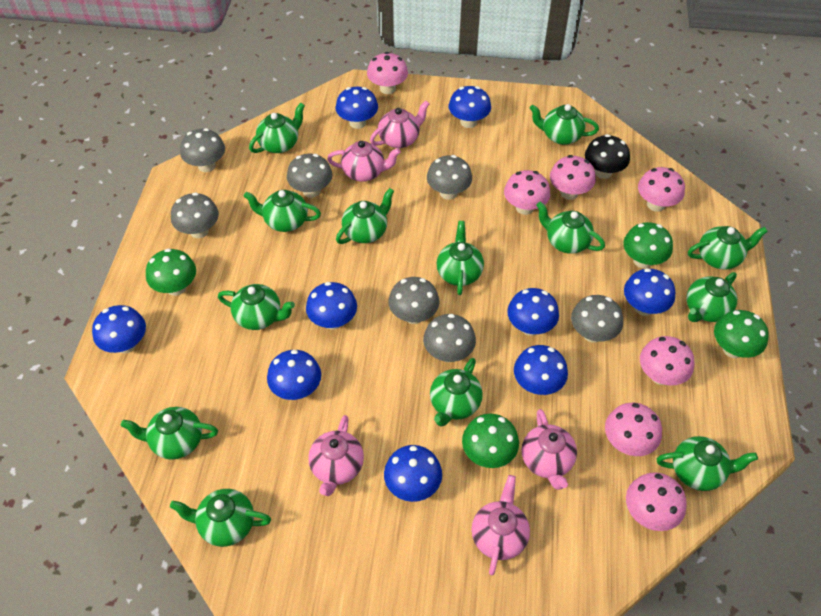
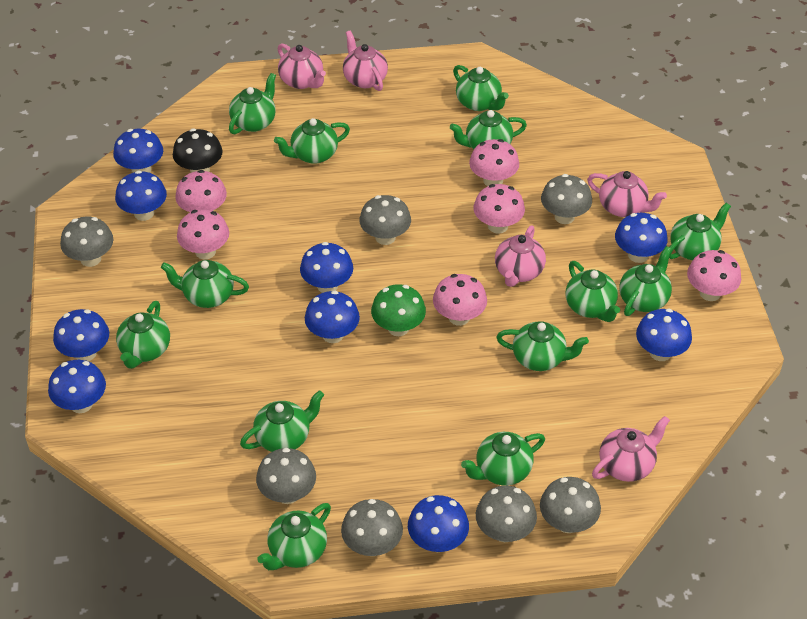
green mushroom: [146,249,196,296] [462,414,519,468] [623,222,673,268] [714,310,769,358] = 4 -> [371,284,426,336] = 1
pink mushroom: [367,52,408,94] [504,170,551,215] [550,155,596,200] [605,403,662,456] [626,472,687,531] [638,167,685,212] [640,336,694,386] = 7 -> [175,170,227,212] [177,209,229,259] [433,274,487,326] [469,139,519,186] [473,184,525,234] [687,250,741,301] = 6

